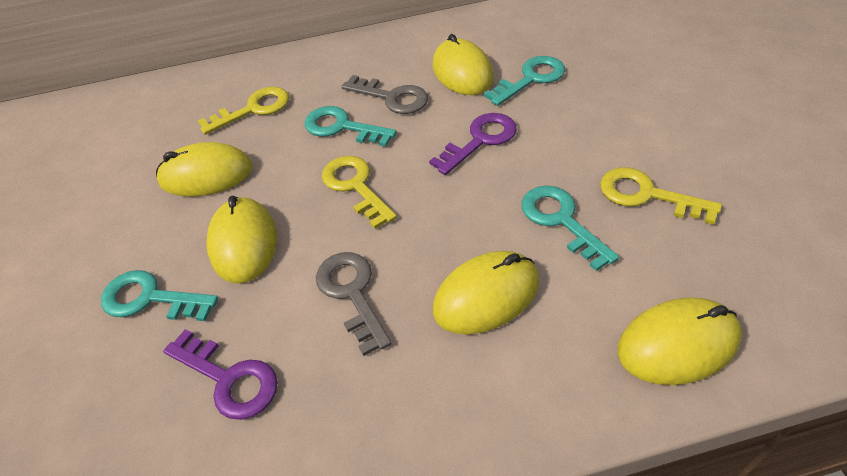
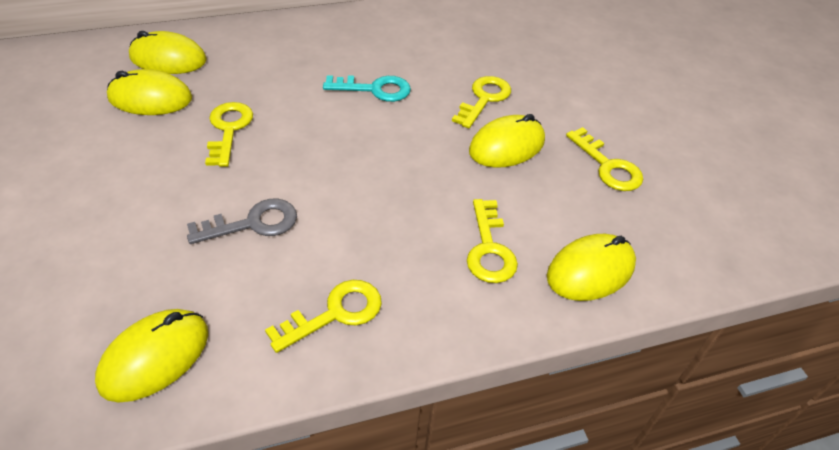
grey key: [316,252,391,356] [341,75,428,114] = 2 -> [187,199,297,244] = 1
purple key: [163,329,278,420] [429,113,517,175] = 2 -> none = 0
turquoise key: [101,270,218,321] [305,106,397,147] [484,56,565,106] [522,186,619,271] = 4 -> [323,75,411,102] = 1
yellow key: [198,87,289,135] [322,156,397,229] [600,167,722,225] = 3 -> [205,102,253,167] [265,280,382,353] [452,76,511,129] [467,199,518,283] [566,127,643,191] = 5

